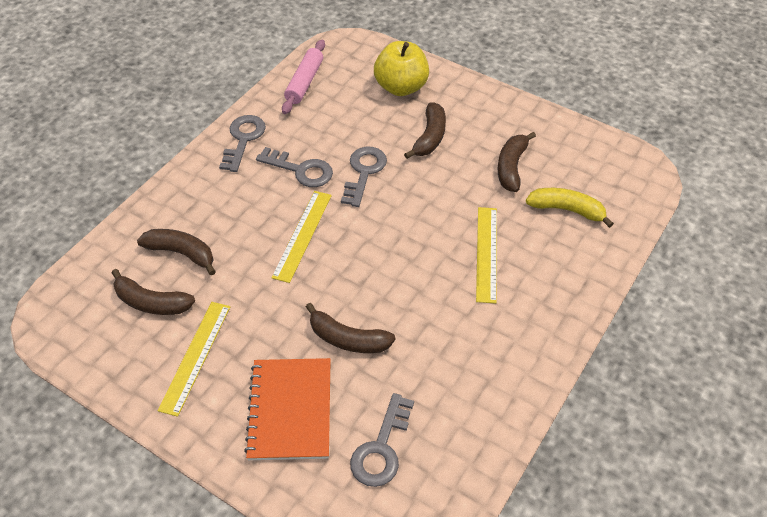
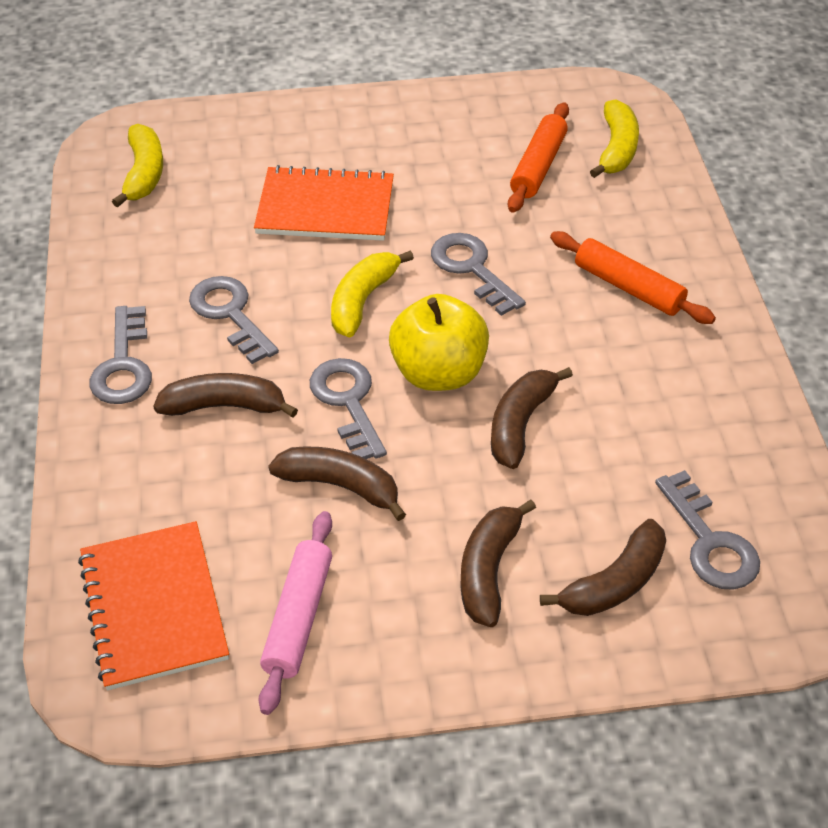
grey key: [219,115,266,172] [256,147,333,187] [341,147,387,207] [350,393,414,487] = 4 -> [89,306,152,404] [189,276,279,364] [310,358,387,459] [431,233,526,316] [655,470,760,590] = 5
orange notebook: [244,358,331,460] = 1 -> [78,521,229,690] [254,165,394,241] = 2
orange rolling pin: none = 0 -> [508,102,569,213] [550,231,716,324] = 2
yellow banana: [526,188,614,228] = 1 -> [112,124,163,207] [331,250,414,338] [590,100,639,178] = 3
yellow ruler: [157,302,230,417] [271,191,332,283] [476,207,497,304] = 3 -> none = 0

